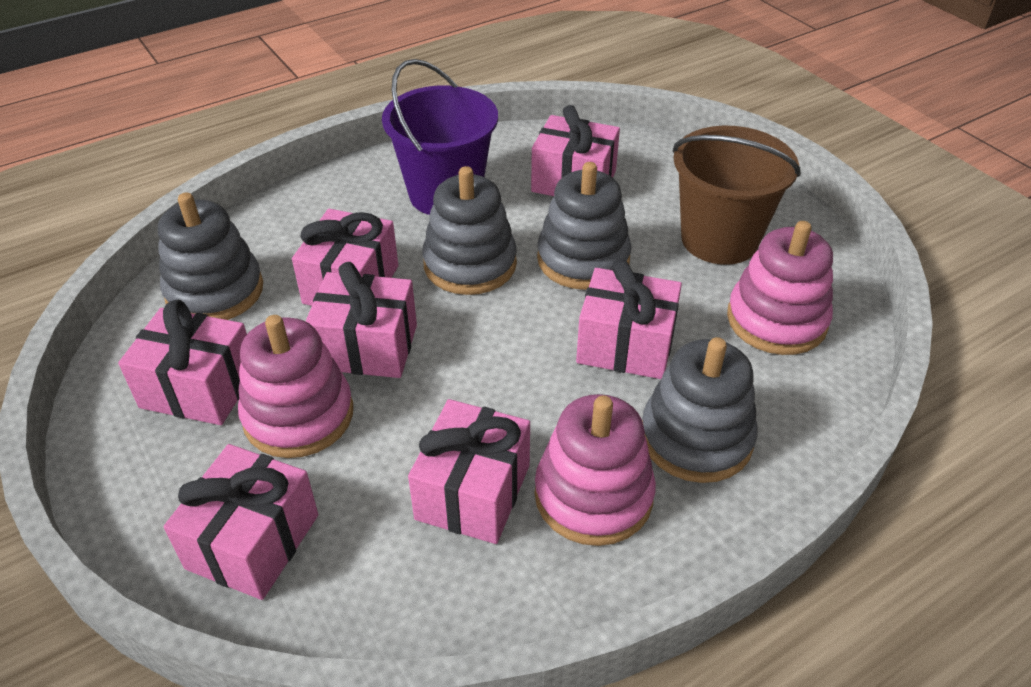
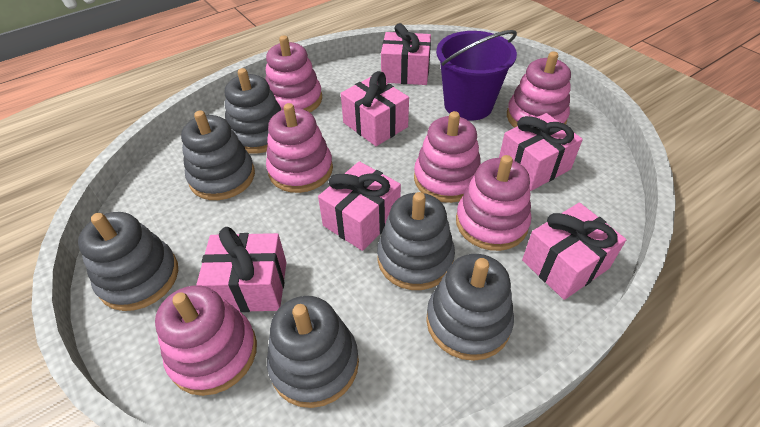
brown bucket: [672,126,801,265] = 1 -> none = 0
grey stacking toy: [158,192,263,320] [422,166,517,295] [537,162,632,290] [642,337,758,483] = 4 -> [78,212,178,311] [181,110,255,200] [225,68,281,154] [267,296,359,408] [377,192,455,290] [426,254,514,361] = 6
pink gift: [118,299,247,425] [164,444,318,600] [292,209,398,306] [306,262,417,378] [408,399,530,544] [531,105,620,196] [576,259,682,379] = 7 -> [197,227,287,312] [318,161,401,251] [341,71,409,146] [381,23,431,85] [499,113,583,191] [522,203,626,300] = 6
pink stacking toy: [238,315,353,458] [535,394,656,546] [727,221,833,355] = 3 -> [155,285,257,396] [265,35,322,112] [266,103,333,193] [414,111,481,203] [456,155,531,251] [507,51,571,128] = 6

